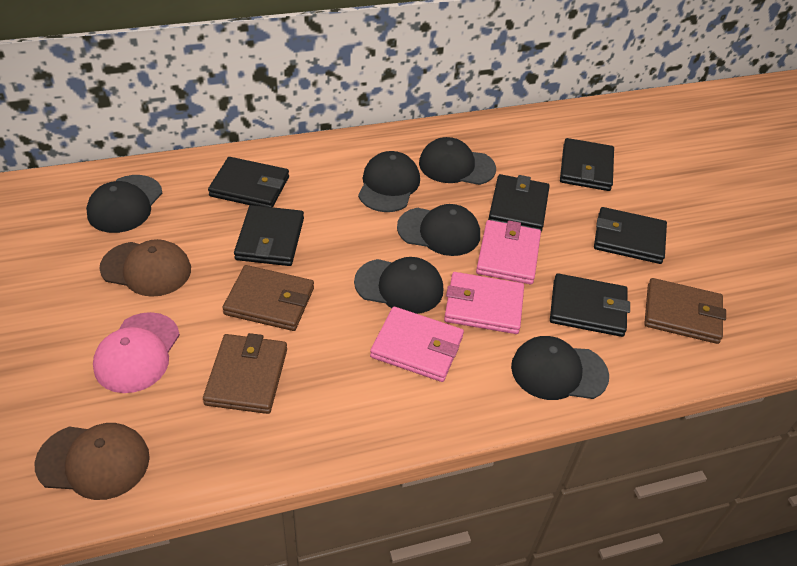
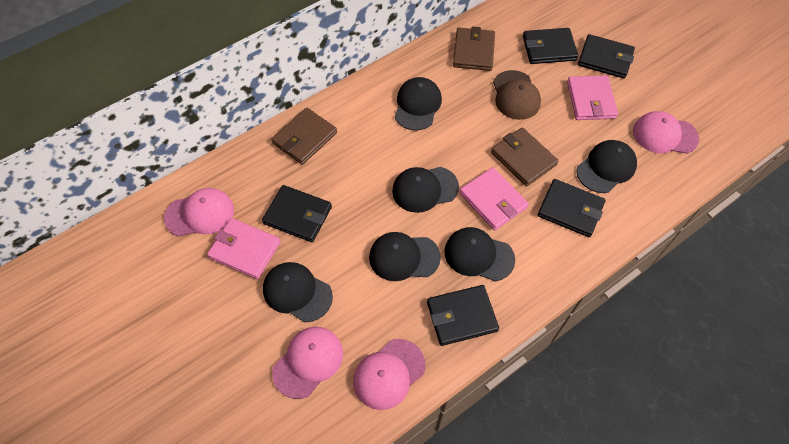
black wallet: [208,157,289,207] [234,205,304,266] [488,174,550,232] [550,273,630,337] [560,138,614,191] [594,207,667,264] = 6 -> [262,185,332,242] [427,285,499,346] [523,28,578,64] [538,179,606,237] [578,34,635,79] = 5
brown cap: [35,423,150,500] [100,239,191,297] = 2 -> [493,70,541,120] = 1
pink cap: [93,312,180,393] = 1 -> [164,188,234,237] [272,327,343,399] [353,339,425,410] [633,111,699,154] = 4

